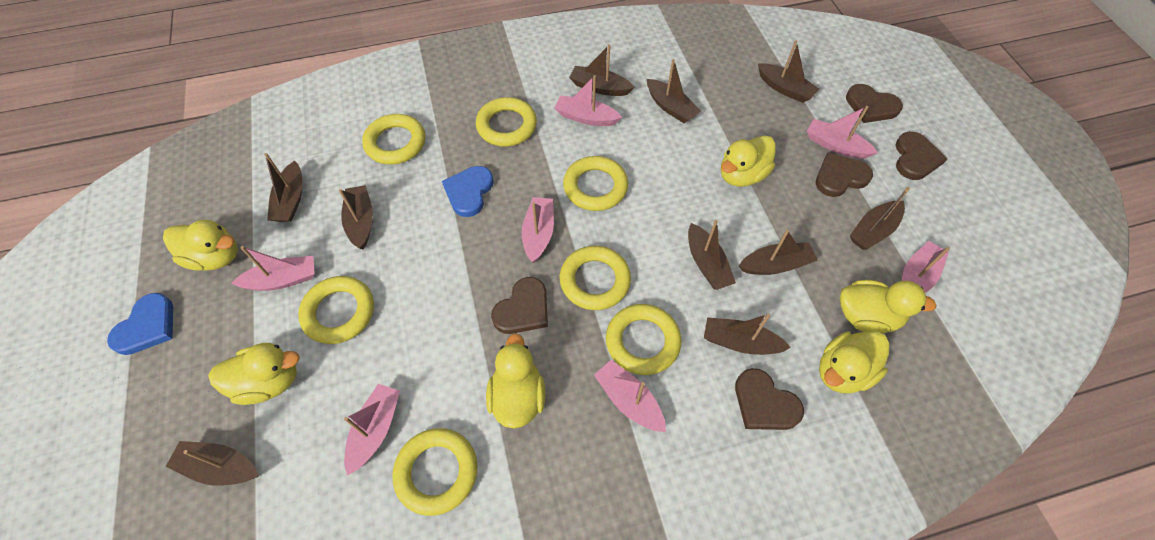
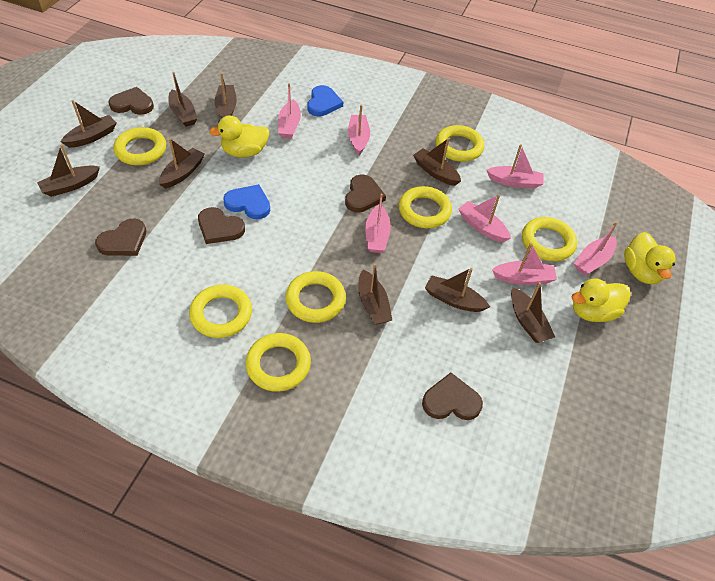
brown boat: [166,441,259,486] [264,153,302,222] [339,185,373,249] [569,44,635,96] [647,59,701,123] [688,220,736,290] [704,313,791,355] [739,230,818,275] [758,40,819,103] [850,187,910,250] = 10 -> [37,144,100,197] [61,100,117,148] [159,138,205,189] [168,72,198,127] [214,73,237,118] [358,263,392,325] [413,138,461,186] [425,268,490,312] [511,282,555,343] = 9
yellow duck: [163,219,238,271] [208,343,300,405] [486,333,546,428] [721,136,776,187] [819,331,889,393] [840,280,936,334] = 6 -> [209,116,269,157] [572,278,631,322] [624,232,676,285] = 3

